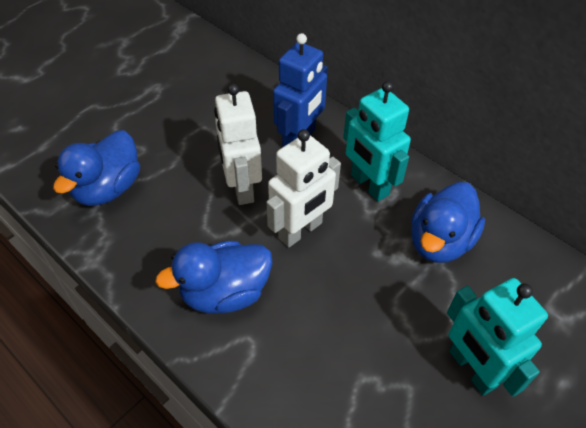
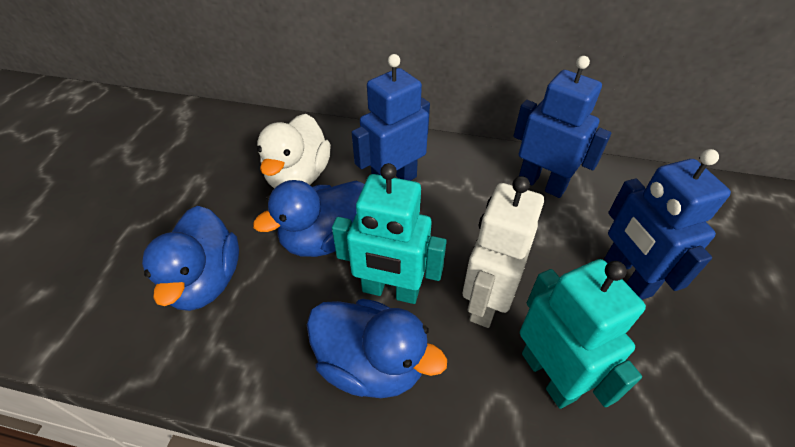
blue robot: [273,33,328,148] = 1 -> [352,54,430,181] [514,56,611,198] [604,149,731,300] = 3
white duck: none = 0 -> [257,114,331,188] = 1
white robot: [214,84,262,205] [267,129,341,247] = 2 -> [463,176,544,328] = 1

